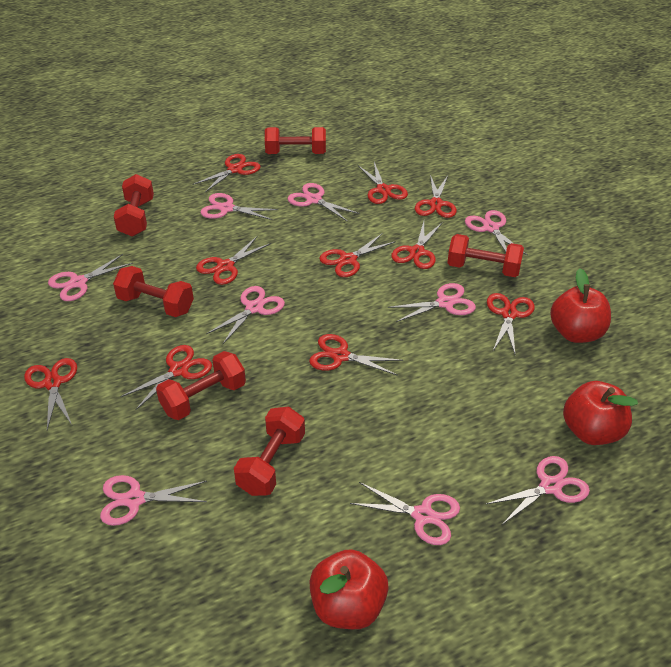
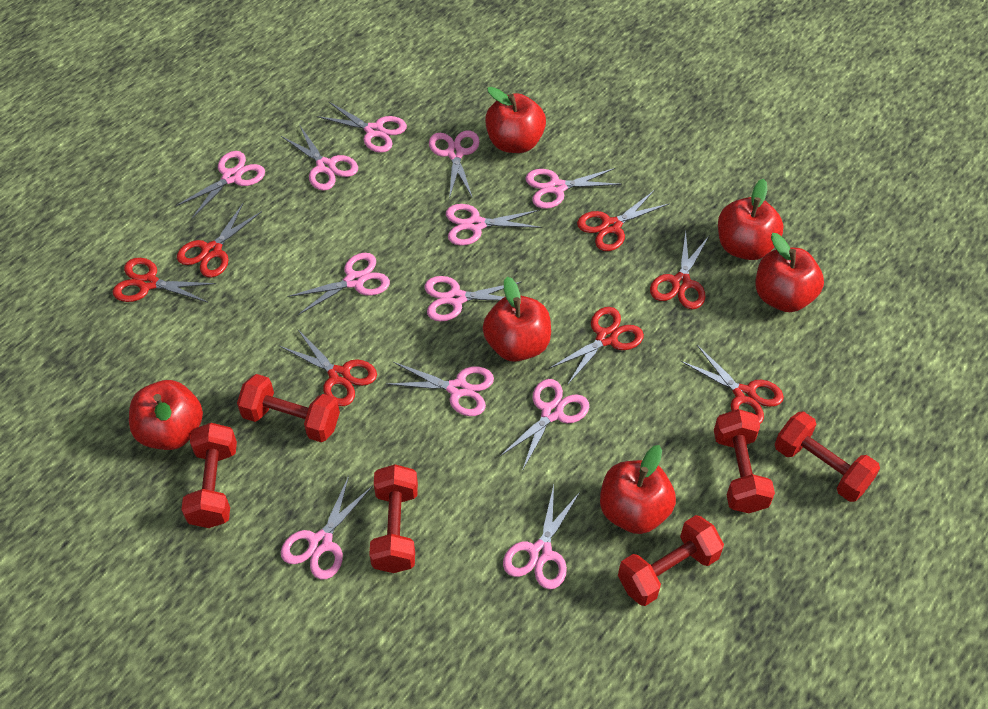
pink scissors: [48,254,133,301] [100,475,207,526] [201,193,278,220] [206,286,285,344] [287,183,359,222] [350,482,460,545] [388,283,476,322] [465,210,528,256] [485,456,590,525] = 9 -> [176,151,265,218] [281,126,358,191] [281,476,373,579] [287,253,390,315] [317,101,407,153] [387,362,494,416] [424,276,522,321] [429,130,480,199] [446,204,542,246] [500,379,589,471] [503,485,580,589] [525,168,622,209] = 12
red apple: [310,549,389,629] [550,268,611,343] [563,381,638,445] = 3 -> [129,380,203,450] [483,277,551,362] [485,87,546,153] [600,445,676,534] [718,179,784,260] [756,233,824,312] = 6
red scissors: [24,358,77,430] [121,345,212,410] [192,154,261,193] [196,237,271,285] [309,334,403,376] [319,233,396,277] [358,162,408,204] [391,221,443,269] [415,175,457,218] [487,293,535,354] = 10 -> [113,258,216,302] [177,204,262,277] [280,330,377,406] [549,307,644,385] [577,190,670,251] [650,231,709,309] [681,345,784,424] = 7

